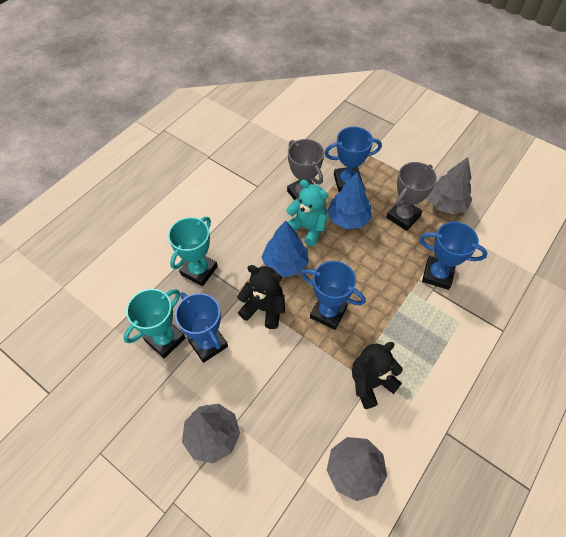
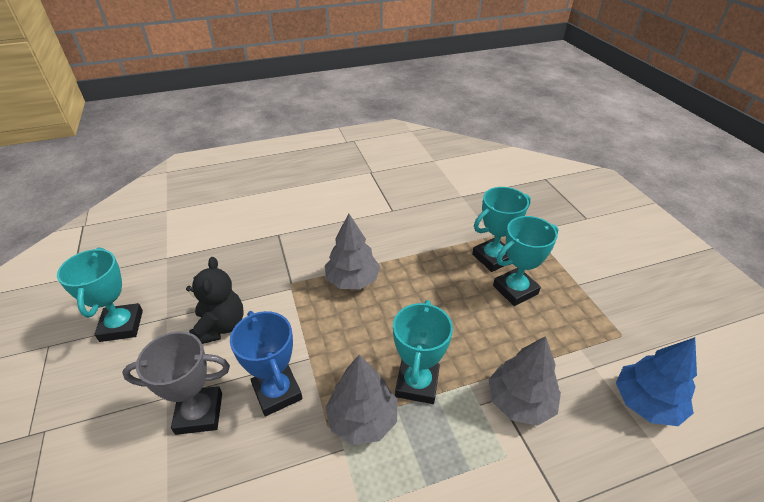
black teddy bear: [237,265,285,329] [352,342,403,409] = 2 -> [186,257,243,344] = 1
blue tree: [261,221,309,277] [327,172,372,229] = 2 -> [616,337,697,426] = 1
blue trophy: [175,292,228,363] [302,261,366,330] [325,127,382,192] [420,222,488,290] = 4 -> [230,311,302,417] = 1
grey trophy: [287,139,324,200] [386,162,437,231] = 2 -> [122,331,230,435] = 1
turquoise teddy bear: [286,180,328,246] = 1 -> none = 0
turquoise trophy: [123,289,185,359] [168,217,218,286] = 2 -> [57,247,143,342] [393,300,453,404] [472,187,531,272] [493,216,558,306] = 4

